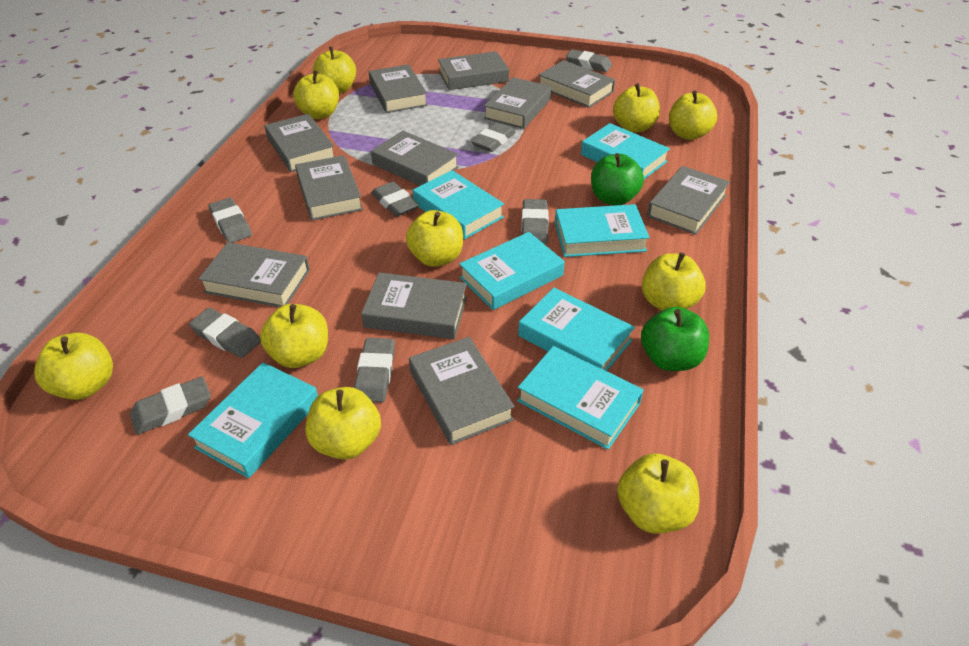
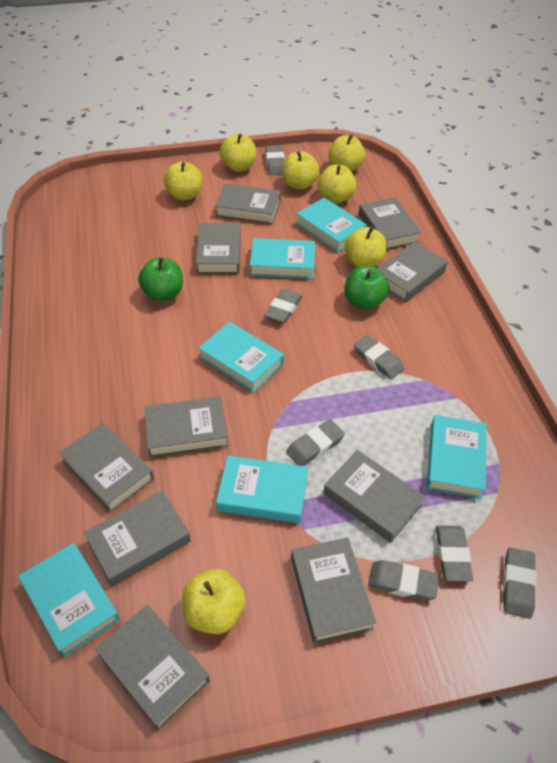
grey book: [198,242,310,307] [265,114,335,172] [295,155,363,221] [361,273,467,339] [369,64,428,113] [371,131,459,186] [409,337,515,445] [438,51,509,90] [484,77,552,129] [539,60,615,108] [647,166,730,235] = 11 -> [59,423,154,513] [84,490,191,586] [95,605,210,731] [144,396,228,458] [196,223,241,274] [215,183,281,224] [291,537,376,644] [324,450,425,543] [359,197,421,250] [378,242,448,302] = 10
grey eraser: [130,376,211,435] [189,308,261,358] [208,198,252,243] [354,338,395,403] [371,182,419,217] [471,122,516,152] [521,199,549,244] [566,49,612,72] = 8 -> [265,289,302,323] [266,146,285,175] [286,419,345,466] [354,335,404,379] [368,560,439,601] [436,526,473,581] [503,547,536,619] = 7
turquoise book: [188,362,318,478] [413,170,504,239] [459,232,565,310] [517,346,644,450] [518,288,635,371] [555,204,650,257] [581,123,670,179] = 7 -> [18,543,120,658] [198,322,284,393] [216,456,308,523] [250,238,315,279] [296,197,367,252] [427,415,487,499] = 6
yellow apple: [34,333,113,400] [260,304,328,368] [293,70,339,119] [306,387,381,460] [313,46,356,93] [406,210,463,267] [613,83,660,133] [617,453,699,534] [642,252,706,311] [669,91,717,140] = 10 -> [164,161,202,200] [182,569,246,634] [220,134,256,172] [282,151,320,190] [318,165,357,203] [328,134,365,171] [345,227,387,267] = 7

